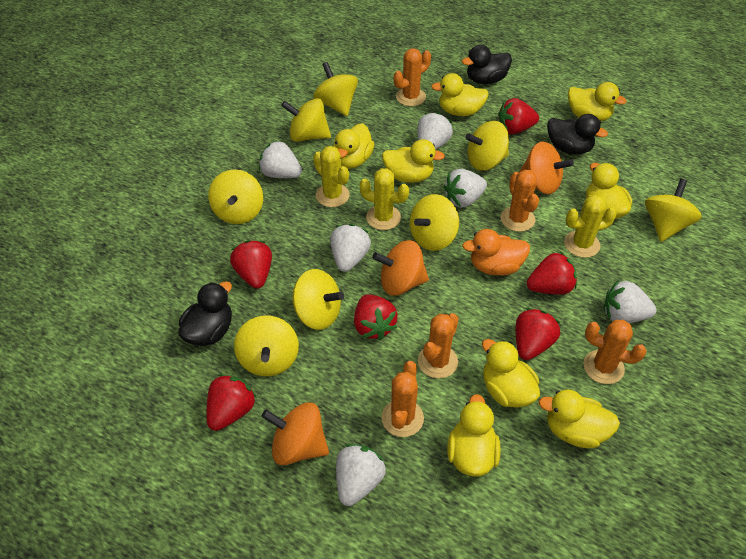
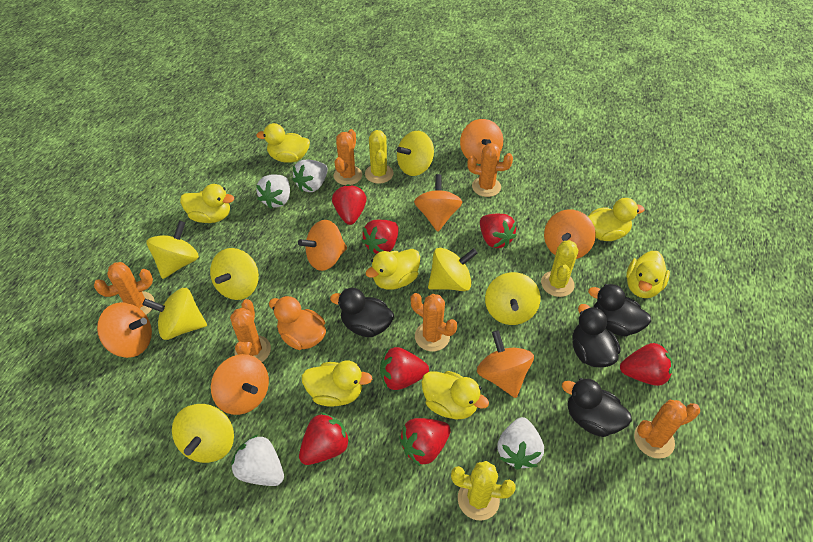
black duck: [178,281,232,346] [462,45,512,84] [547,114,608,155] = 3 -> [330,288,394,337] [562,378,632,437] [572,304,620,368] [588,284,651,336] = 4
orange cactus: [381,361,424,437] [394,48,431,106] [418,313,459,378] [501,170,539,232] [584,320,647,384] = 5 -> [94,262,155,315] [230,299,271,362] [334,129,362,185] [411,293,457,352] [467,143,513,197] [634,400,700,459] = 6
orange spinning top: [261,402,329,465] [372,240,429,296] [519,142,574,194] = 3 -> [97,303,152,358] [211,354,269,415] [298,220,347,271] [414,174,462,232] [460,119,503,164] [477,330,534,398] [544,209,596,259] = 7
red strawberry: [206,374,257,431] [230,240,272,289] [354,294,397,340] [498,98,539,134] [515,308,560,360] [527,252,577,295] = 6 -> [299,412,350,465] [332,184,367,225] [361,220,398,254] [380,347,429,390] [399,418,451,466] [480,214,517,248] [620,343,673,386] = 7
white strawberry: [259,140,302,178] [330,224,371,272] [336,444,386,506] [417,112,453,150] [443,169,487,208] [603,280,657,323] = 6 -> [231,435,284,486] [256,175,290,209] [292,160,328,192] [497,417,544,470] = 4
yellow duck: [333,123,375,169] [382,139,445,183] [431,73,489,116] [447,394,501,477] [482,339,540,408] [539,390,620,448] [568,82,627,121] [586,163,632,219] = 8 -> [180,184,234,223] [256,123,310,163] [302,360,372,407] [366,249,420,290] [422,371,489,420] [588,198,645,241] [626,251,670,298] = 7
yellow spinning top: [208,169,263,224] [234,316,299,376] [281,98,331,142] [292,269,344,330] [313,62,358,116] [410,194,459,251] [465,121,509,171] [645,179,702,242] = 8 -> [142,288,207,340] [146,221,199,279] [172,404,234,463] [210,248,259,300] [397,131,434,176] [428,248,478,291] [485,272,540,325] = 7

